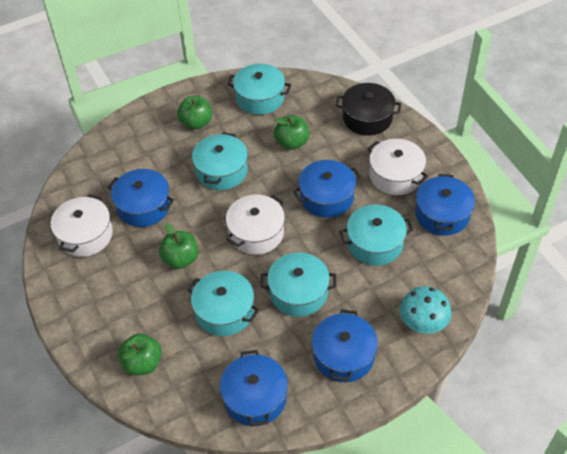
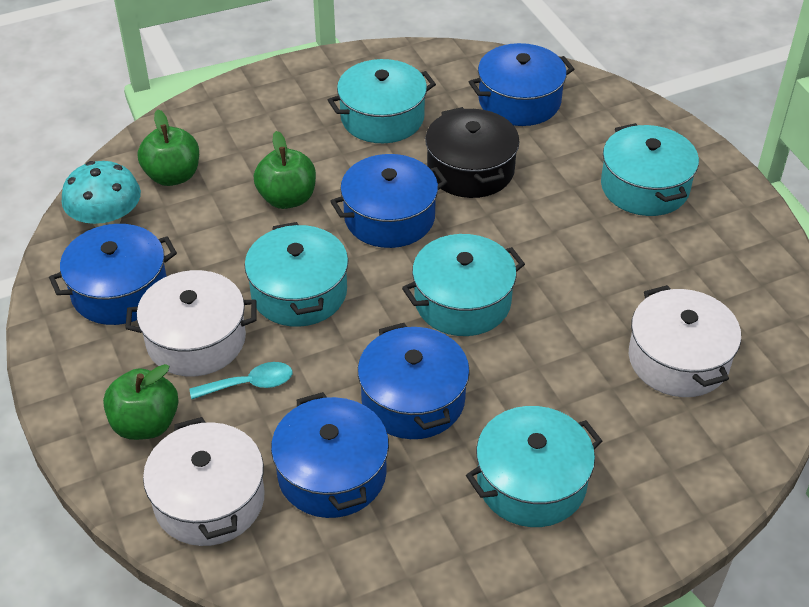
green apple: [118,334,161,375] [159,223,198,269] [177,96,212,130] [274,115,309,150] = 4 -> [103,364,179,440] [138,110,199,186] [254,131,316,209] = 3
turquoise spoon: none = 0 -> [189,362,293,399] = 1

